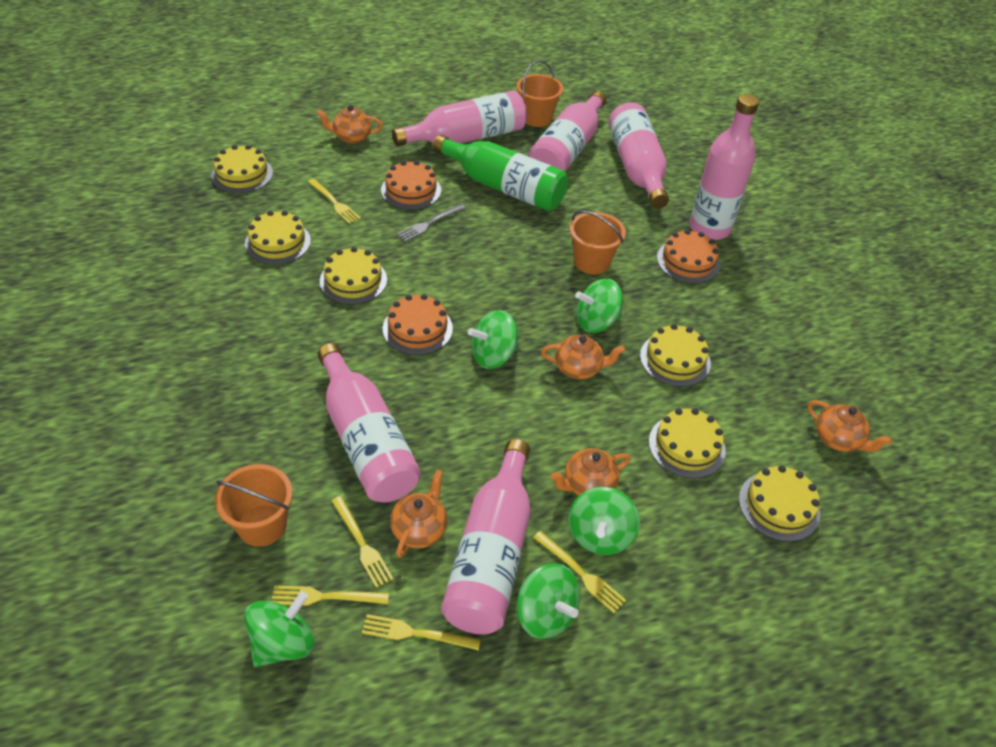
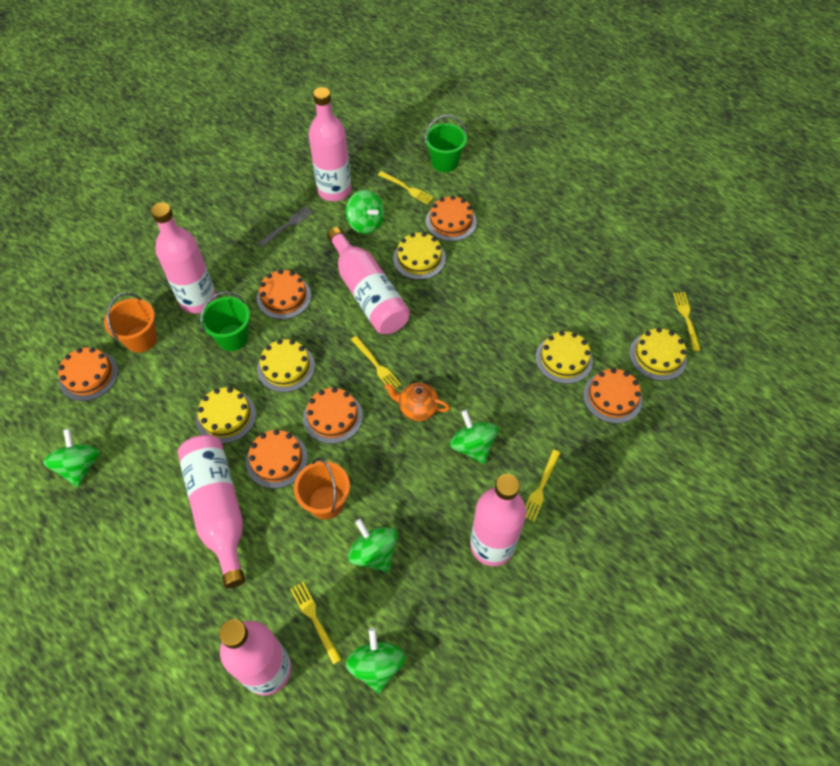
green bottle: [432,135,568,211] = 1 -> none = 0
green bucket: none = 0 -> [200,291,250,351] [424,115,467,172] = 2
orange bucket: [215,464,292,547] [516,60,563,127] [570,211,626,275] = 3 -> [104,293,157,353] [294,458,350,520] = 2
orange cake: [381,161,441,209] [383,294,453,355] [657,229,721,283] = 3 -> [58,347,118,401] [246,429,308,488] [257,269,311,319] [303,387,363,444] [426,195,477,241] [583,368,643,424] = 6
orange teapot: [317,105,383,144] [390,470,448,558] [541,335,625,379] [551,448,630,496] [807,400,892,452] = 5 -> [384,383,450,421] = 1
yellow cake: [211,145,273,193] [245,211,311,264] [320,247,387,304] [640,324,711,387] [649,408,726,478] [739,465,820,542] = 6 -> [196,388,256,444] [257,339,315,392] [393,232,446,280] [536,331,593,384] [629,328,687,381] = 5

